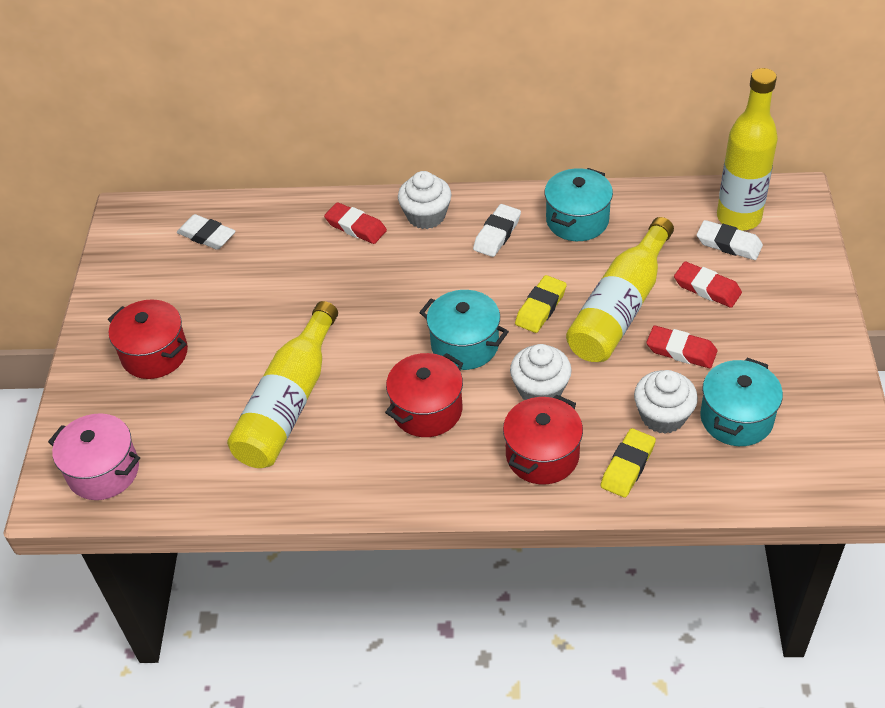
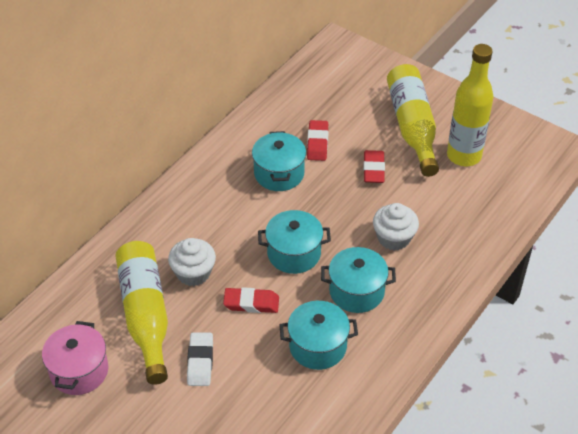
red pot: [108,299,188,379] [385,353,463,437] [503,394,583,485] = 3 -> none = 0
turquoise pot: [419,290,509,370] [544,168,613,241] [700,358,783,446] = 3 -> [252,131,306,191] [258,210,331,274] [279,301,358,370] [321,247,396,313] = 4
white cupcake: [398,171,452,229] [510,344,572,400] [634,370,698,434] = 3 -> [168,238,216,286] [373,203,419,251] = 2
white eraser: [177,214,236,250] [473,204,521,257] [697,220,763,260] = 3 -> [187,332,213,386] = 1
yellow eraser: [515,275,567,333] [601,428,656,498] = 2 -> none = 0

